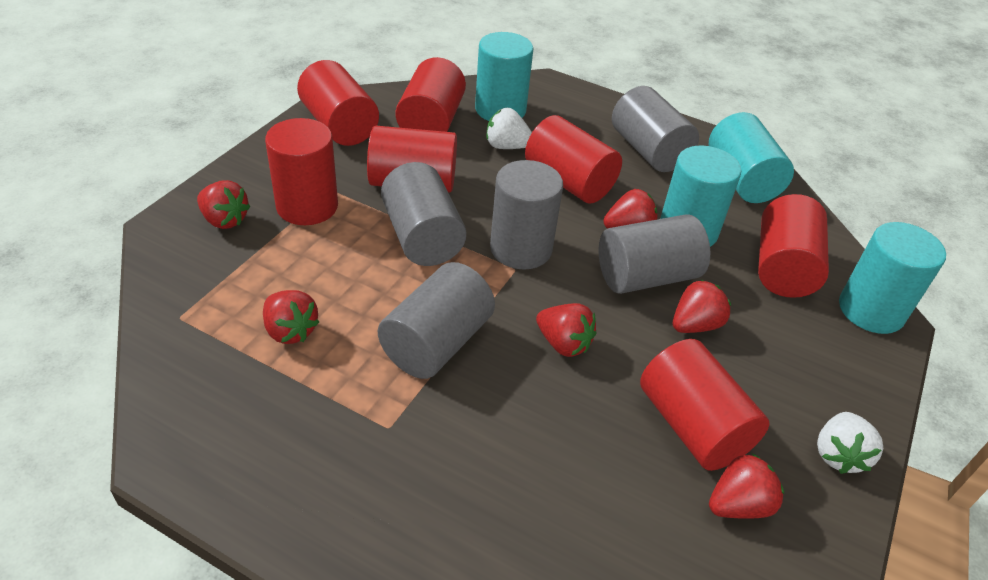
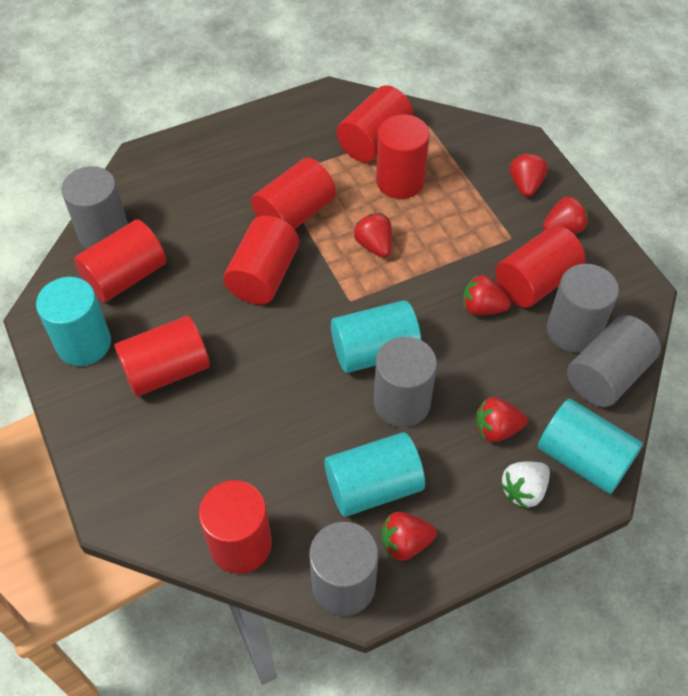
red cylinder: [265,118,338,225] [297,60,379,146] [367,126,457,192] [396,57,466,132] [525,115,622,203] [640,339,769,471] [758,194,829,298] = 7 -> [74,220,166,302] [114,316,210,397] [199,480,272,574] [223,215,299,305] [251,158,336,229] [337,85,413,163] [376,114,430,199] [495,225,585,308] = 8
white strawberry: [486,108,532,149] [817,412,884,474] = 2 -> [500,461,550,508] = 1

